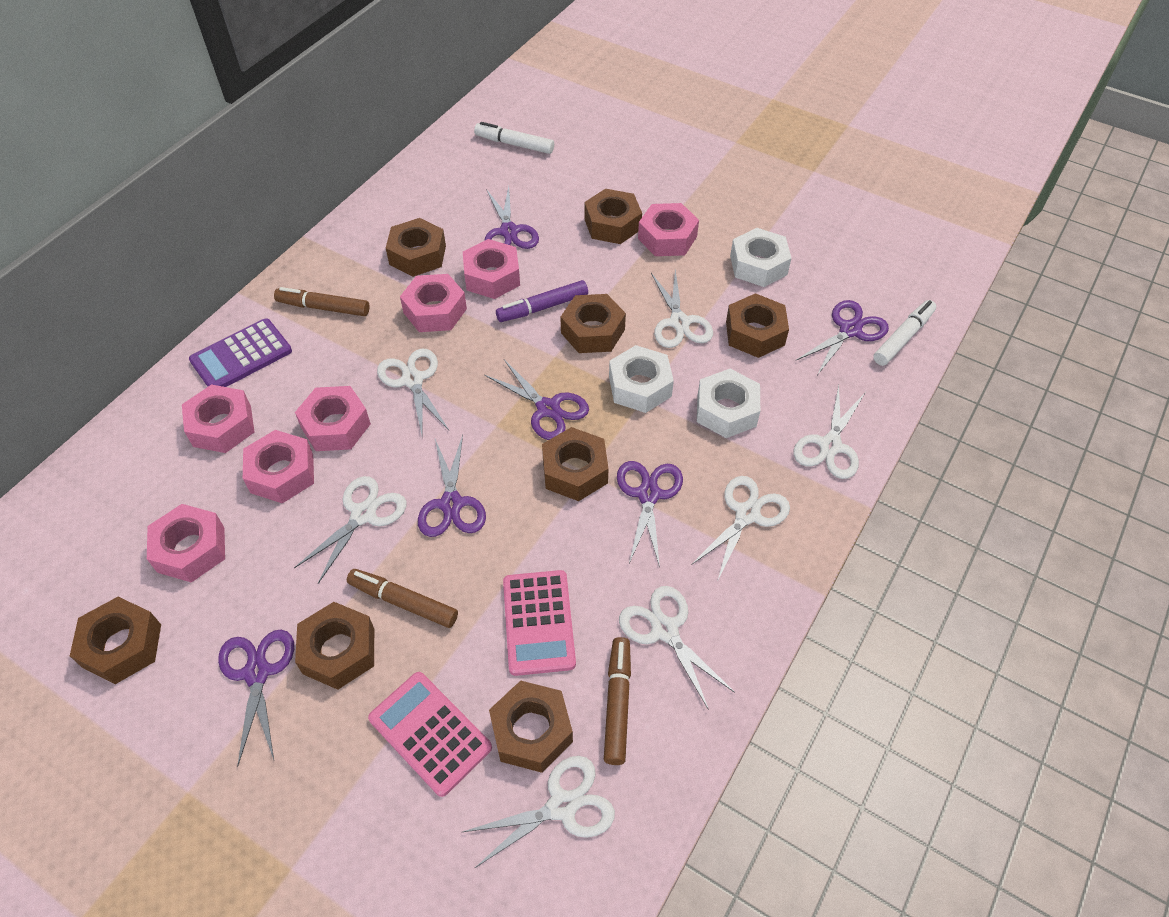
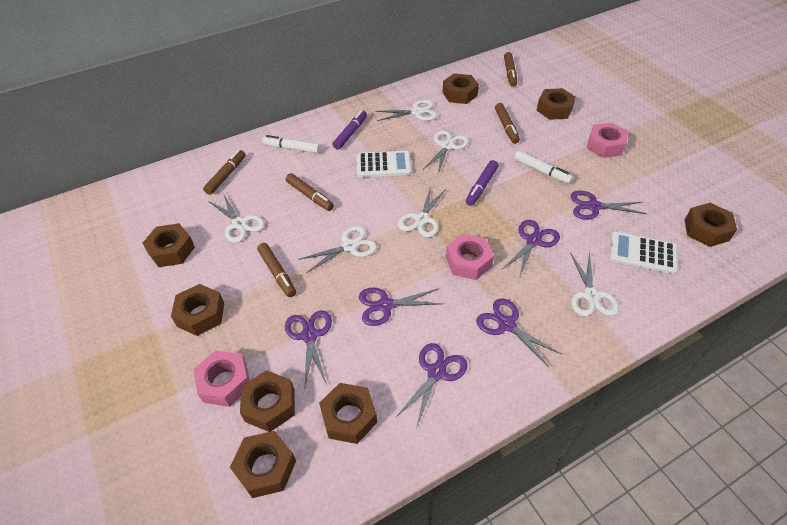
brown marker: [274,287,369,316] [347,569,458,628] [604,637,631,765] = 3 -> [203,150,245,195] [257,243,296,297] [286,173,334,211] [495,103,520,144] [504,52,517,87] = 5
pink calculator: [368,672,492,797] [503,570,576,676] = 2 -> none = 0
pink nut: [147,504,225,583] [182,384,255,453] [243,430,314,503] [295,386,371,451] [400,274,467,332] [463,239,520,299] [638,203,699,256] = 7 -> [193,350,250,407] [446,234,494,280] [587,123,628,158] = 3
purple calculator: [189,318,292,387] = 1 -> none = 0
purple marker: [496,280,588,322] = 1 -> [332,110,367,150] [466,160,498,206] = 2
white calculator: none = 0 -> [357,151,411,177] [609,232,678,274] = 2
white nut: [609,345,674,413] [697,369,760,438] [730,228,792,287] = 3 -> none = 0
white scissors: [294,476,406,584] [377,349,449,439] [463,756,615,868] [619,586,735,710] [651,270,713,348] [691,476,790,582] [793,385,866,479] = 7 -> [208,193,265,243] [298,226,377,273] [375,100,437,121] [398,185,447,238] [424,130,469,174] [570,251,619,316] = 6

